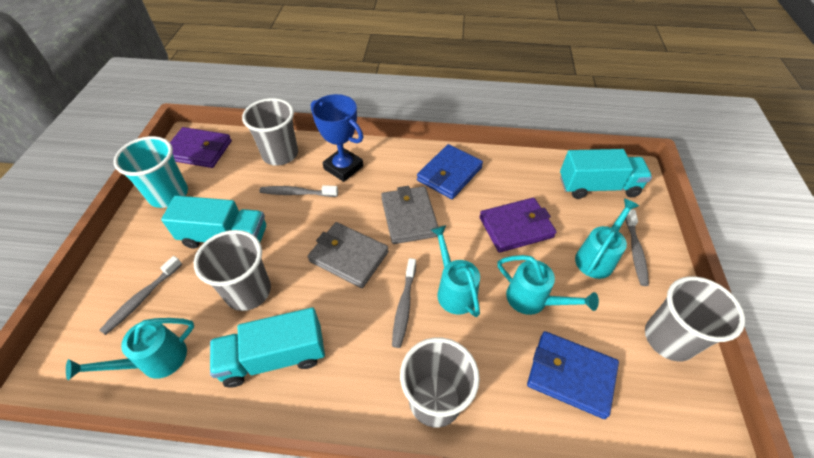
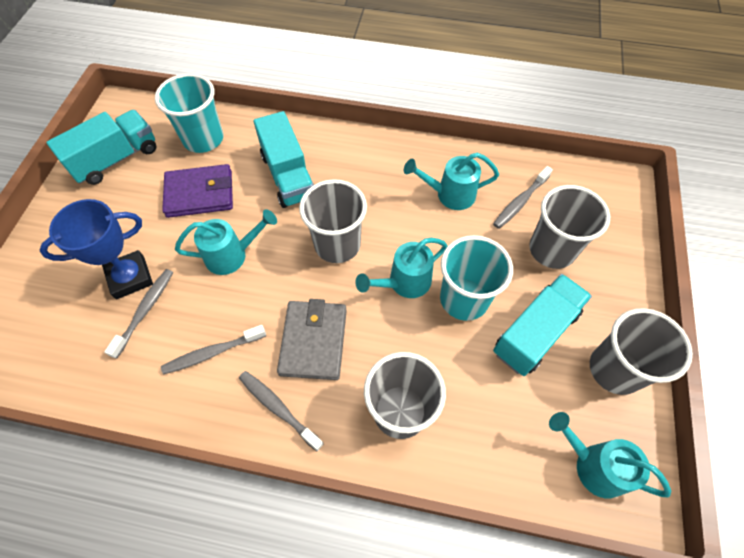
blue wallet: [417,144,483,199] [527,331,619,419] = 2 -> none = 0
grey wallet: [308,222,389,288] [381,186,438,244] = 2 -> [277,299,347,380] = 1
purple wallet: [170,127,232,168] [479,198,557,253] = 2 -> [162,164,233,218] = 1
turquoise cup: [113,136,188,208] = 1 -> [155,73,223,153] [440,235,513,321] = 2

